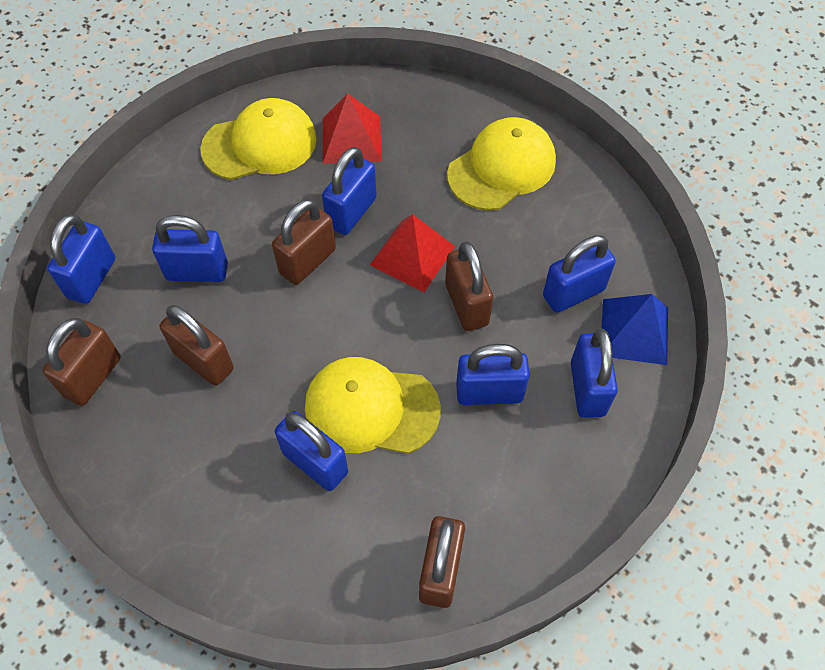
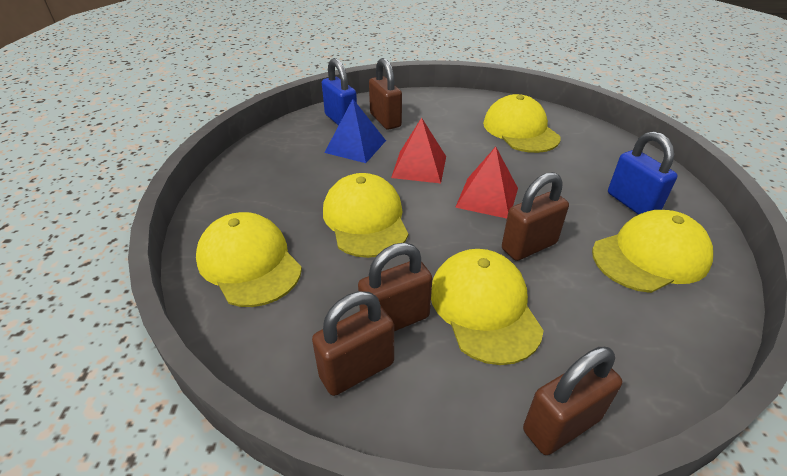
blue padlock: [47,214,115,304] [152,215,228,282] [275,411,348,491] [322,147,377,235] [456,344,530,405] [543,235,616,313] [571,329,618,418] = 7 -> [322,58,357,126] [608,131,678,215] = 2
yellow cap: [200,98,317,180] [305,357,441,454] [447,117,556,211] = 3 -> [196,212,302,307] [323,173,408,258] [431,249,544,365] [483,94,561,153] [592,210,713,293] = 5

